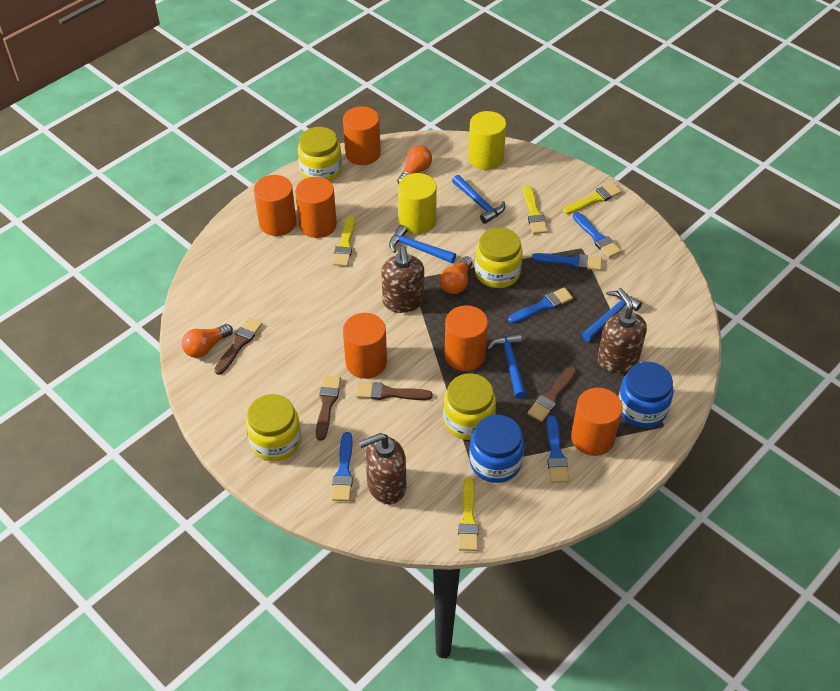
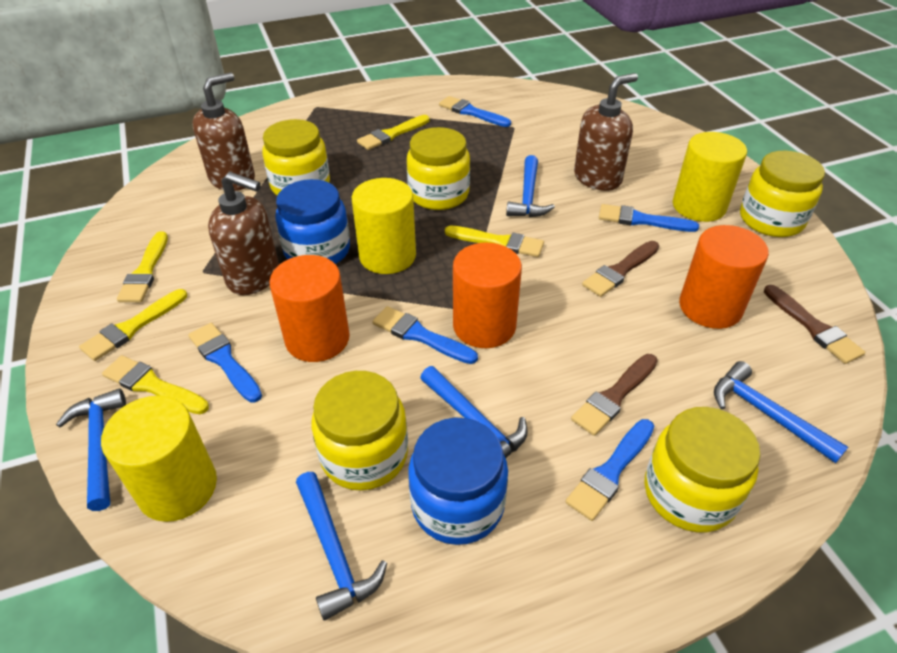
blue hammer: [389,225,456,263] [452,175,505,224] [487,333,526,399] [582,291,642,342] = 4 -> [56,388,126,511] [296,472,387,621] [420,366,528,458] [506,155,555,217] [714,361,848,463] = 5
brown brush: [214,318,262,375] [316,375,341,441] [356,382,433,400] [527,366,577,422] = 4 -> [571,354,658,436] [582,241,659,297] [764,285,865,364] = 3
orange cylinder: [254,175,296,236] [295,177,337,238] [343,106,381,165] [343,313,387,379] [444,305,488,371] [571,388,623,456] = 6 -> [269,255,350,362] [453,243,522,348] [679,225,769,329] = 3
orange light bulb: [182,324,233,358] [397,146,432,184] [440,256,473,294] = 3 -> none = 0
yellow brush: [332,216,355,266] [458,477,478,551] [523,186,548,234] [563,183,622,214] = 4 -> [79,289,187,361] [102,355,209,414] [117,231,168,302] [357,115,429,150] [445,226,544,257] = 5
yellow cylinder: [398,173,437,234] [468,111,506,170] = 2 -> [101,396,217,522] [352,178,416,274] [673,132,747,222] = 3
yellow jar: [246,394,301,461] [298,127,342,181] [443,373,496,440] [475,227,523,288] = 4 -> [263,119,330,196] [312,371,408,491] [407,127,470,210] [645,407,760,532] [740,151,825,237] = 5

